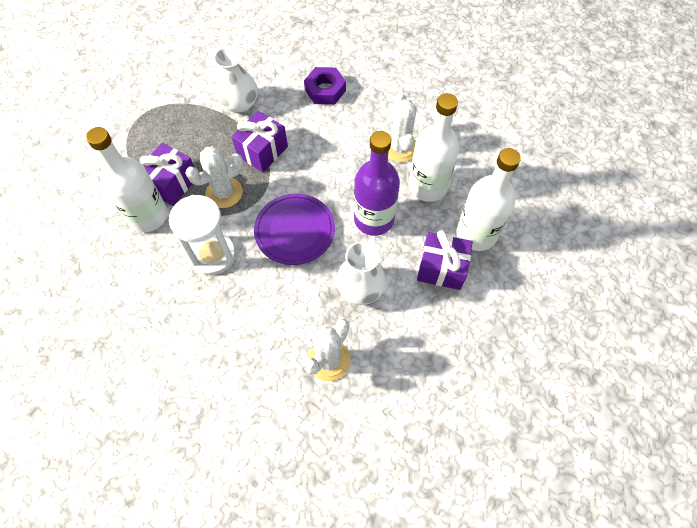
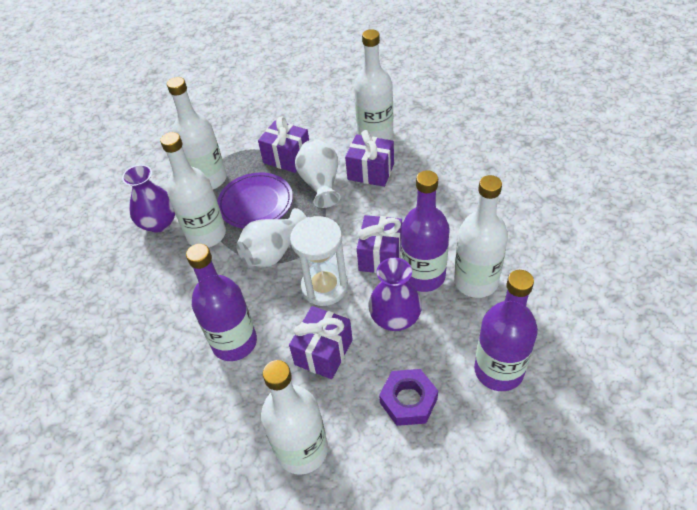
purple bottle: [354,131,400,236] = 1 -> [186,244,257,361] [401,170,450,292] [474,270,538,391] = 3
purple gift: [140,143,194,206] [231,111,288,172] [417,230,473,290] = 3 -> [258,117,309,173] [289,306,353,379] [345,130,394,187] [357,215,402,273] = 4
purple vase: none = 0 -> [122,165,175,233] [368,258,422,331] = 2
white bottle: [86,127,168,232] [409,93,459,202] [456,148,521,251] = 3 -> [160,132,226,248] [167,77,227,189] [261,360,328,475] [354,29,393,140] [454,175,508,298] = 5
white cactus: [186,146,243,208] [304,319,350,381] [388,92,417,162] = 3 -> none = 0

